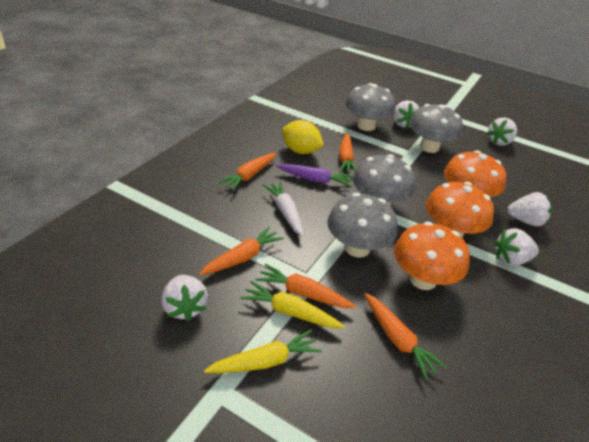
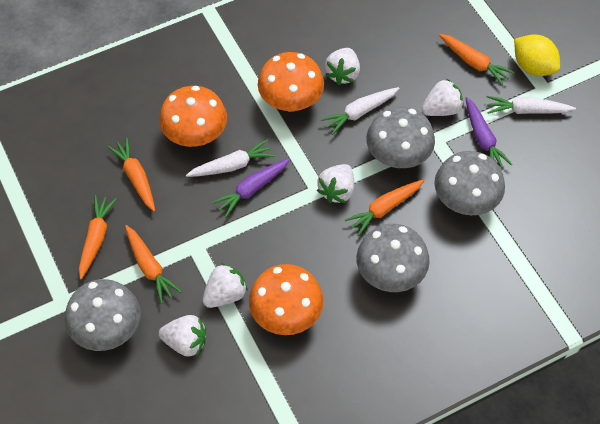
purple carrot: [276,164,353,187] = 1 -> [212,158,290,217] [466,97,512,168] = 2
white carrot: [263,181,304,237] = 1 -> [186,139,275,177] [320,87,400,135] [487,96,576,114] = 3
yellow carrot: [204,330,322,373] [240,281,345,328] = 2 -> none = 0

